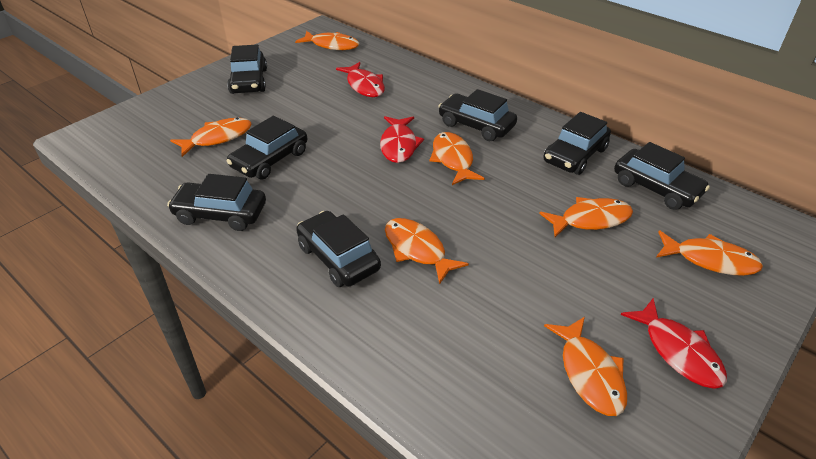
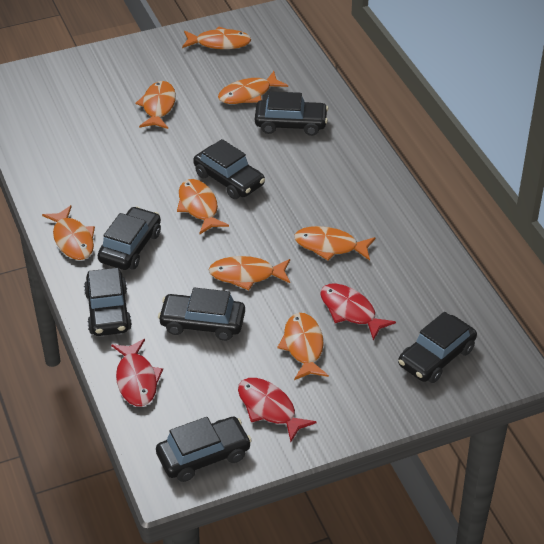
orange fish: [170,117,252,157] [295,31,359,50] [385,218,469,285] [430,132,485,185] [539,197,633,237] [544,317,627,416] [656,231,763,276] = 7 -> [42,205,95,260] [135,81,176,129] [177,179,229,234] [182,26,251,49] [209,256,290,290] [218,71,288,104] [277,313,329,380] [294,226,376,260] = 8

